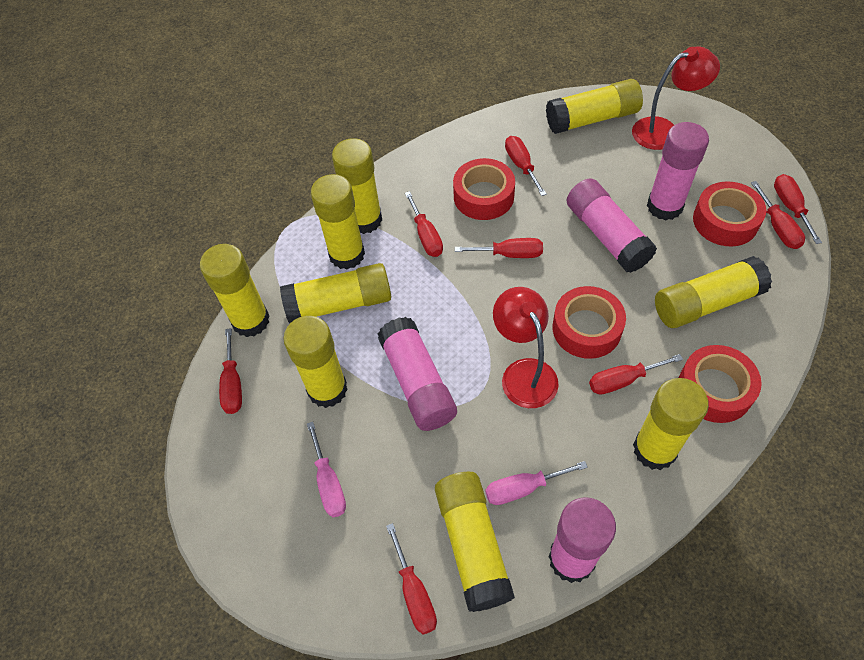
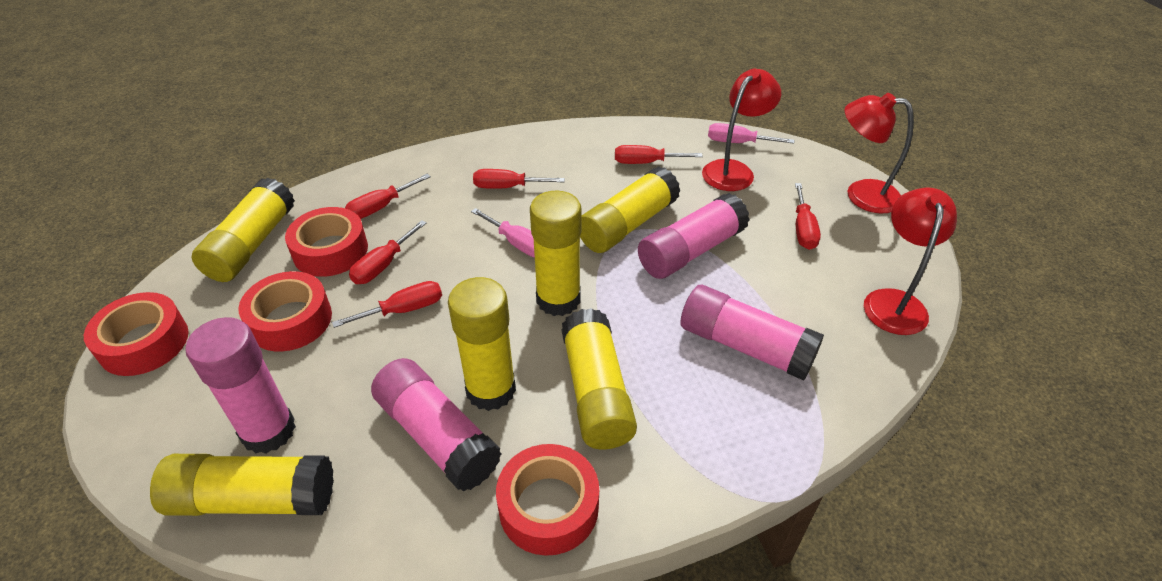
red lamp: [493,287,559,408] [632,47,720,150] = 2 -> [702,69,781,191] [845,93,914,213] [864,188,957,335] = 3
red screwdriver: [219,328,242,414] [386,523,437,635] [405,191,443,257] [455,238,543,258] [505,136,547,196] [589,354,683,395] [751,181,805,249] [774,174,822,244] = 8 -> [332,281,442,328] [345,174,431,219] [349,220,427,284] [473,169,565,189] [615,145,703,164] [795,183,821,250] = 6
yellow glue stick: [200,244,269,337] [280,263,391,324] [283,316,348,408] [311,174,365,269] [332,138,382,234] [435,472,515,612] [546,79,643,134] [633,378,709,470] [655,256,772,328] = 9 -> [150,454,334,516] [191,177,295,282] [448,277,516,411] [530,191,582,316] [562,308,637,449] [580,166,681,253] = 6

